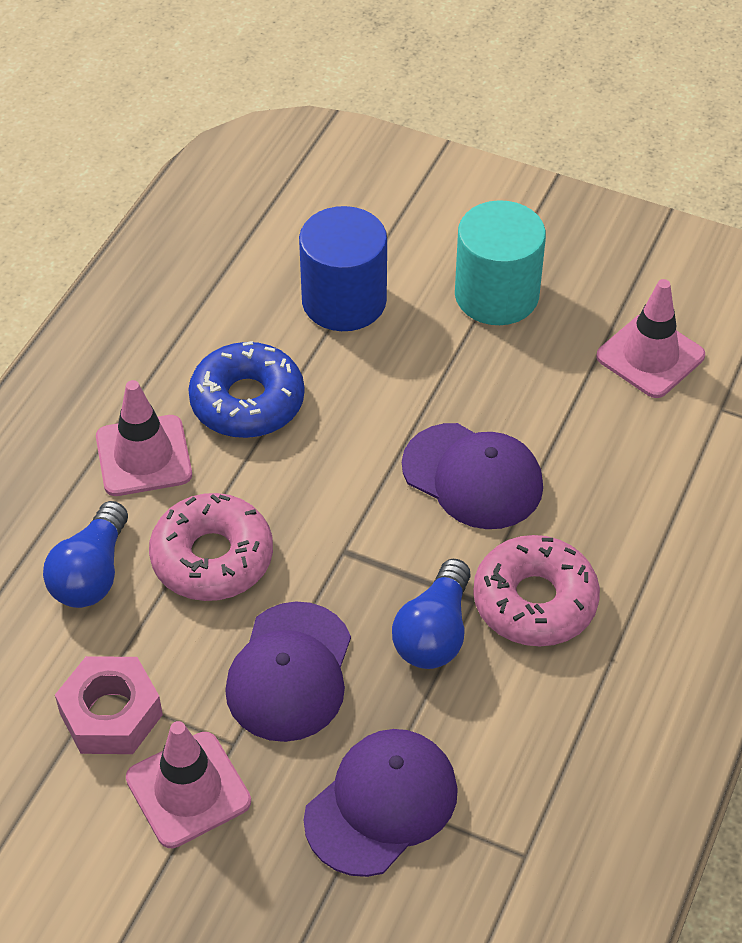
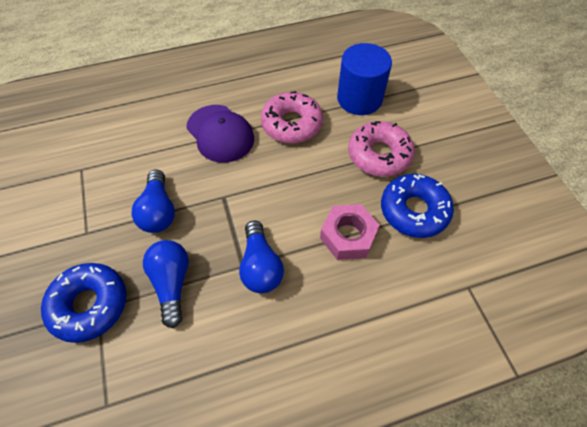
blue donut: [188,341,305,438] = 1 -> [41,263,127,343] [381,174,454,238] = 2
blue light bulb: [43,501,128,608] [392,559,471,669] = 2 -> [132,170,175,233] [143,240,189,328] [239,221,284,293] = 3
pink traffic cone: [96,380,192,496] [126,721,251,848] [596,279,705,398] = 3 -> none = 0
purple cap: [225,601,351,742] [304,729,458,877] [402,423,543,529] = 3 -> [186,105,254,163] = 1
turquoise cylinder: [455,200,546,325] = 1 -> none = 0

